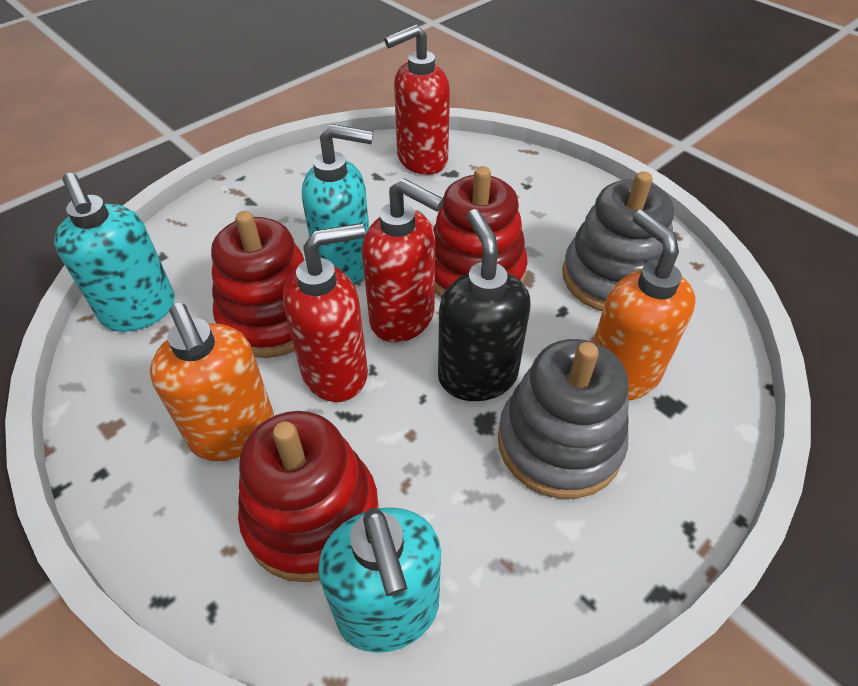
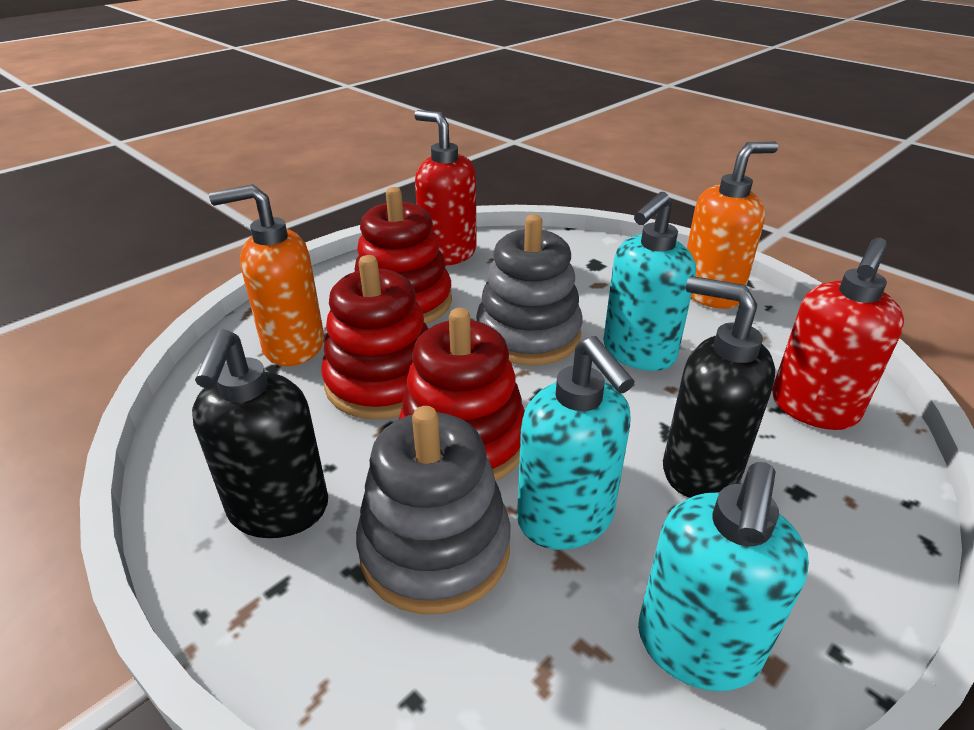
black soap dispenser: [438,209,531,401] = 1 -> [192,329,328,538] [663,276,775,498] = 2
red soap dispenser: [283,223,368,402] [362,178,444,343] [384,24,450,175] = 3 -> [414,110,477,266] [772,238,904,430] = 2

